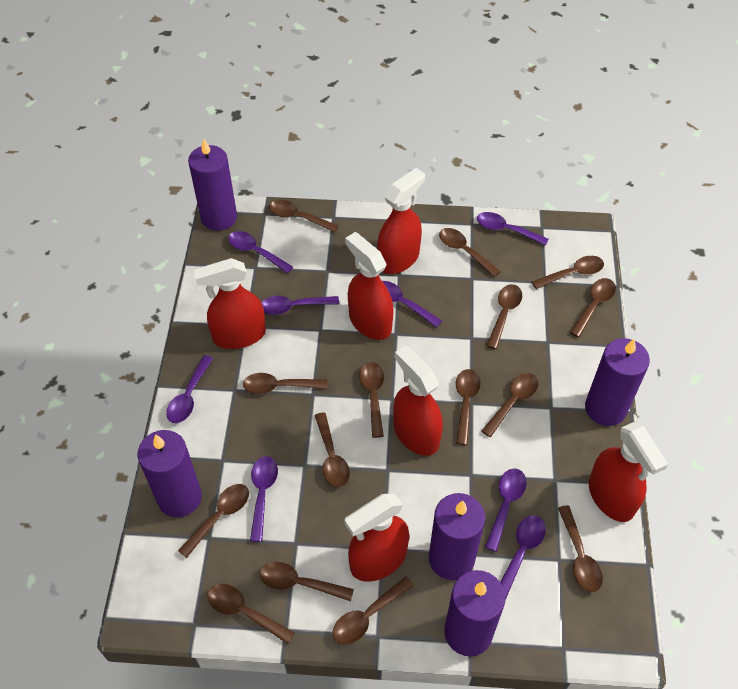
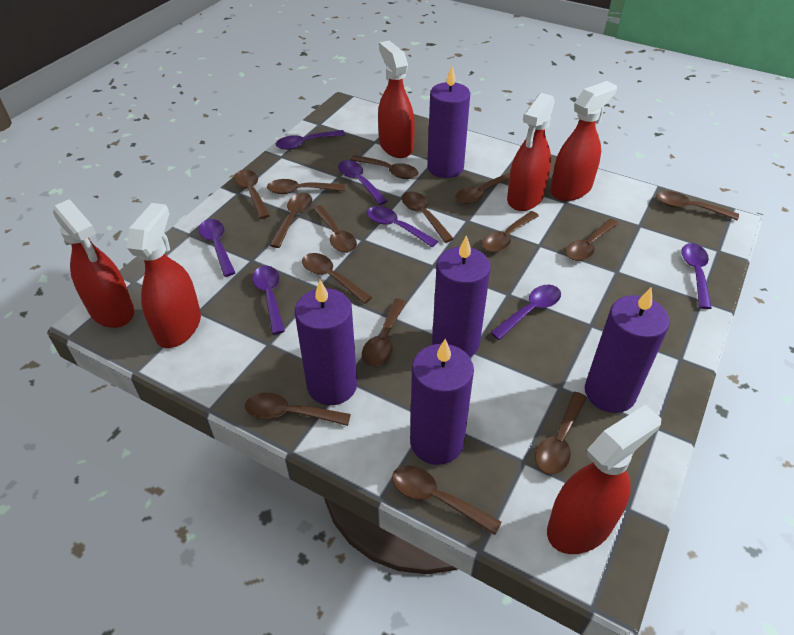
purple spoon: [166,355,213,423] [228,231,293,273] [250,456,278,542] [261,296,339,315] [382,281,442,328] [477,212,549,246] [485,468,527,552] [500,515,546,600] = 8 -> [199,219,235,277] [253,266,285,334] [276,130,346,150] [338,160,387,205] [367,206,438,247] [491,285,561,340] [681,243,712,309] = 7

